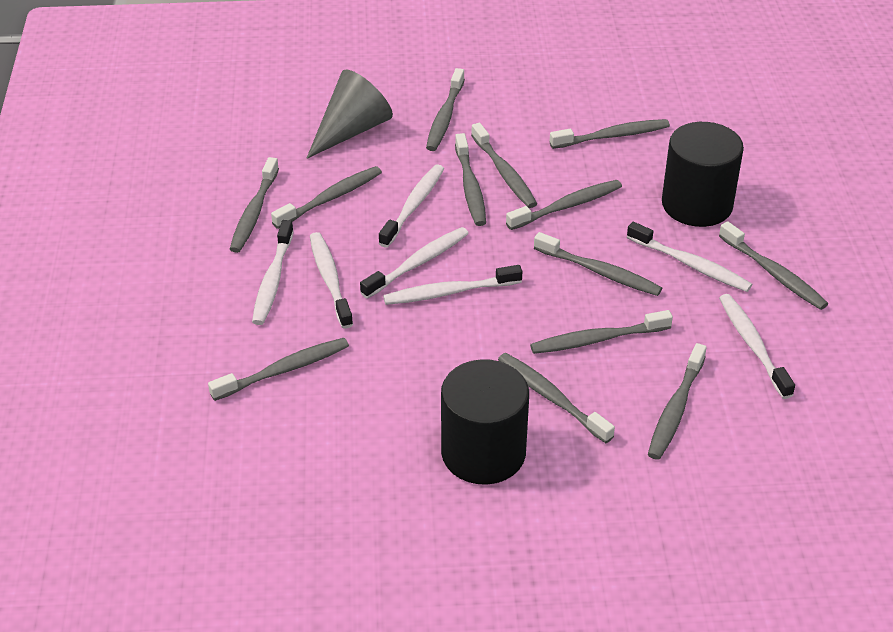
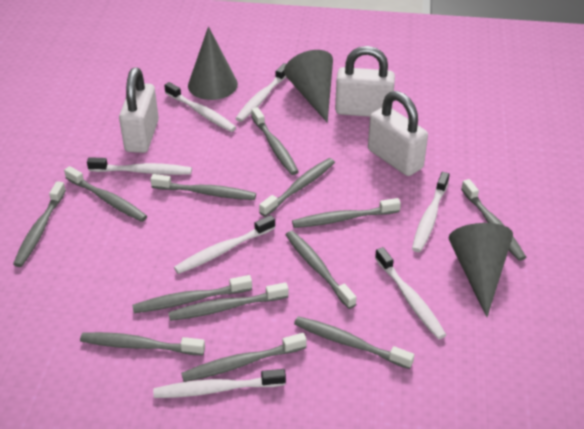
black cylinder: [441,359,529,485] [662,122,744,227] = 2 -> none = 0
grey cone: [307,70,393,159] = 1 -> [188,26,238,100] [284,50,333,123] [449,223,513,317] = 3
white padlock: none = 0 -> [119,68,159,153] [335,46,395,117] [368,91,428,176] = 3

